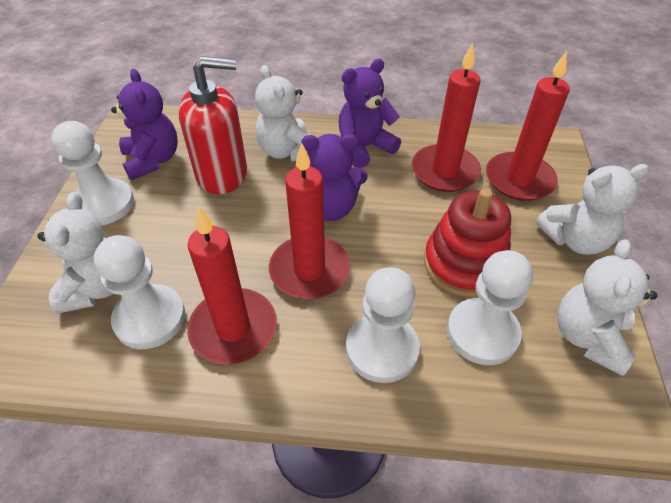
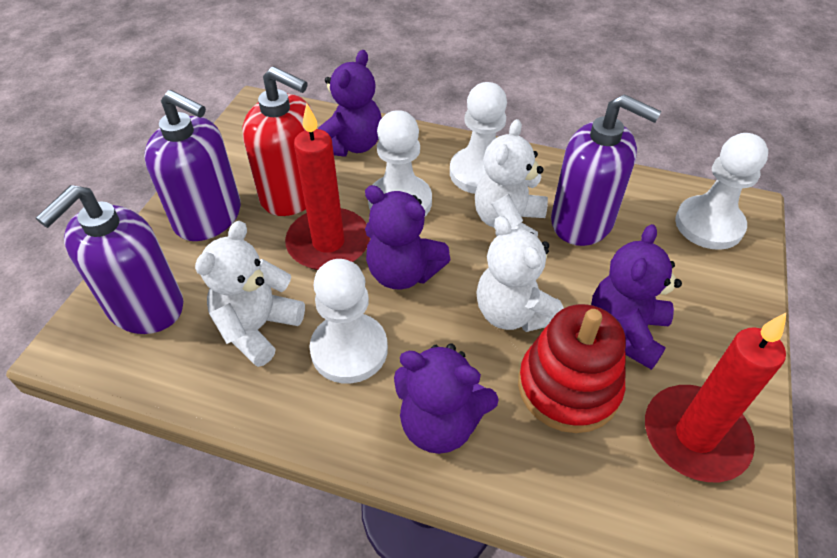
purple soap dispenser: none = 0 -> [36,185,183,334] [144,90,241,241] [551,94,662,246] = 3
purple teddy bear: [111,69,178,180] [301,134,368,221] [338,59,401,168] = 3 -> [318,50,382,157] [365,185,451,290] [394,344,499,454] [591,224,682,370] = 4
red candle: [187,206,277,365] [269,143,350,299] [412,43,481,192] [486,51,570,201] = 4 -> [285,103,370,270] [645,313,786,482] = 2
white teddy bear: [37,192,114,314] [255,65,310,162] [535,164,649,255] [557,239,657,376] = 4 -> [195,221,305,367] [475,119,548,237] [476,216,564,332] = 3

